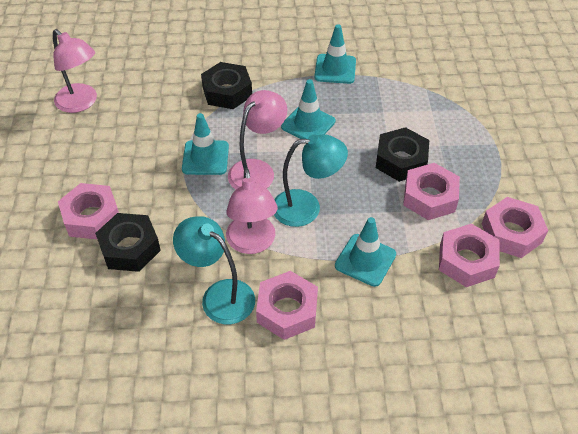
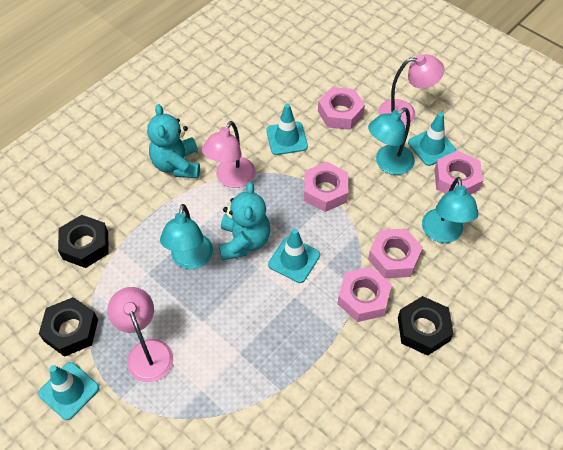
turquoise lamp: [173,216,255,324] [274,134,348,227] = 2 -> [160,204,213,269] [368,108,415,175] [422,177,479,243] = 3
turquoise teddy bear: none = 0 -> [147,104,200,178] [219,182,270,260] = 2

